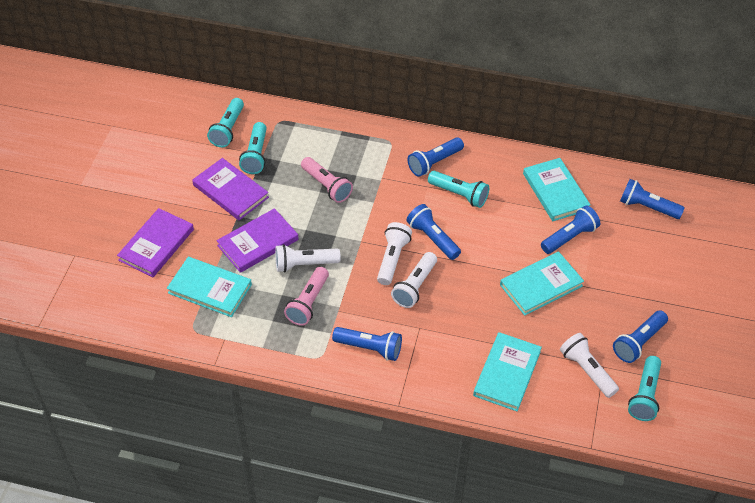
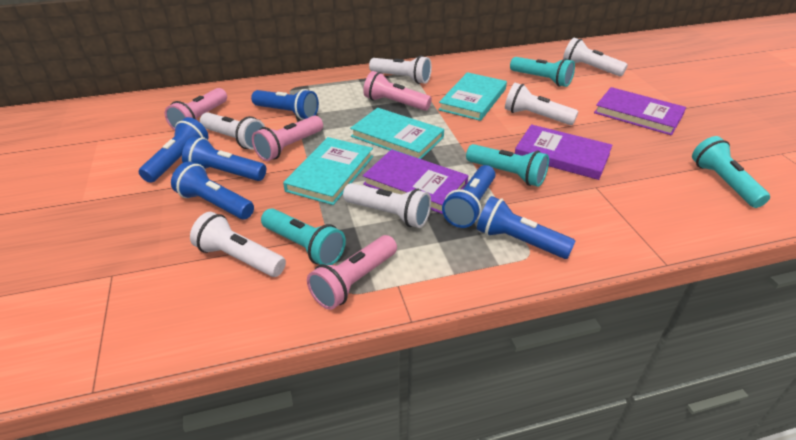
pink flashlight: [284,267,329,326] [301,157,353,203] = 2 -> [165,88,227,130] [252,116,323,161] [307,235,397,310] [363,71,432,111] = 4
turquoise book: [167,257,252,317] [473,332,542,411] [500,251,584,316] [523,158,591,221] = 4 -> [283,137,373,205] [350,108,444,159] [439,72,507,121] = 3
white flashlight: [275,244,341,272] [377,222,412,285] [391,252,437,308] [560,333,619,398] = 4 -> [190,212,286,277] [200,112,265,150] [343,183,431,228] [369,55,432,84] [505,83,578,125] [563,38,628,76] = 6

